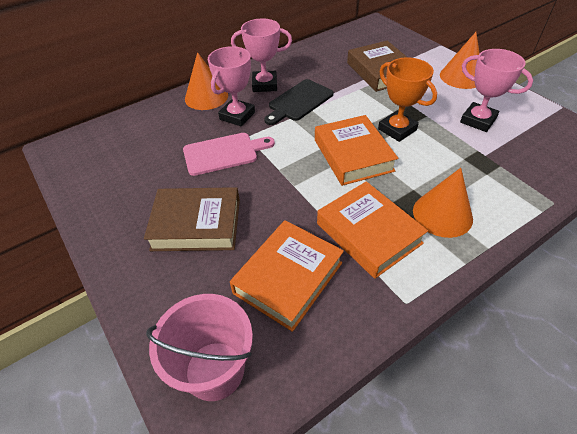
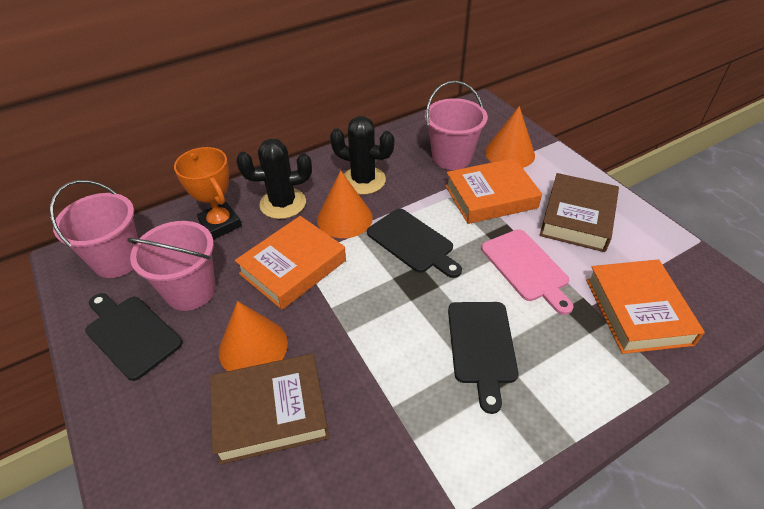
black cactus: none = 0 -> [236,139,312,219] [330,116,394,195] = 2
black cutting board: [264,79,333,125] = 1 -> [85,293,182,381] [367,209,462,278] [448,302,518,414] = 3
pink bucket: [146,294,253,401] = 1 -> [50,180,138,278] [127,221,216,311] [425,81,488,170] = 3
pink trophy: [208,46,255,127] [231,18,292,92] [460,49,533,132] = 3 -> none = 0

